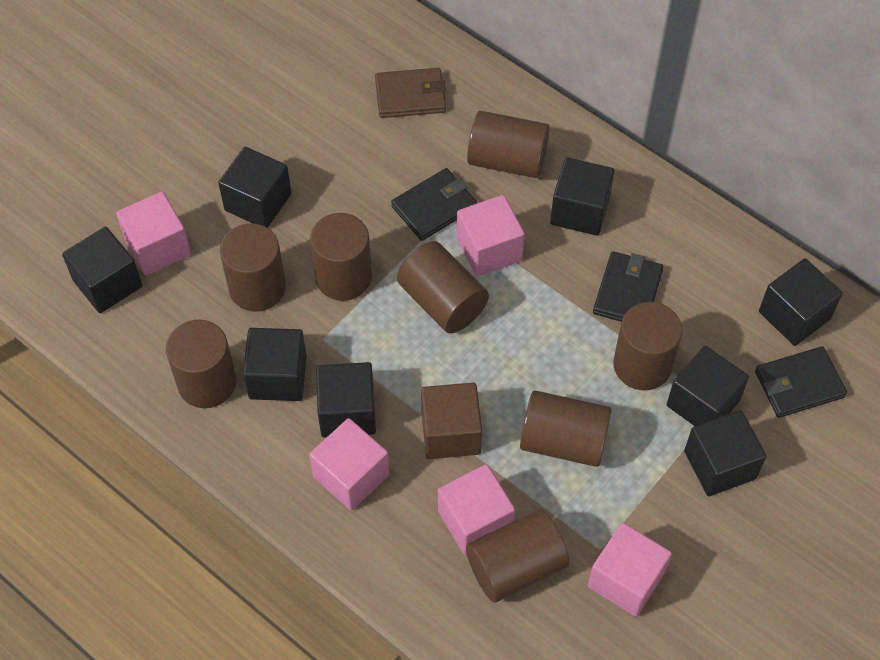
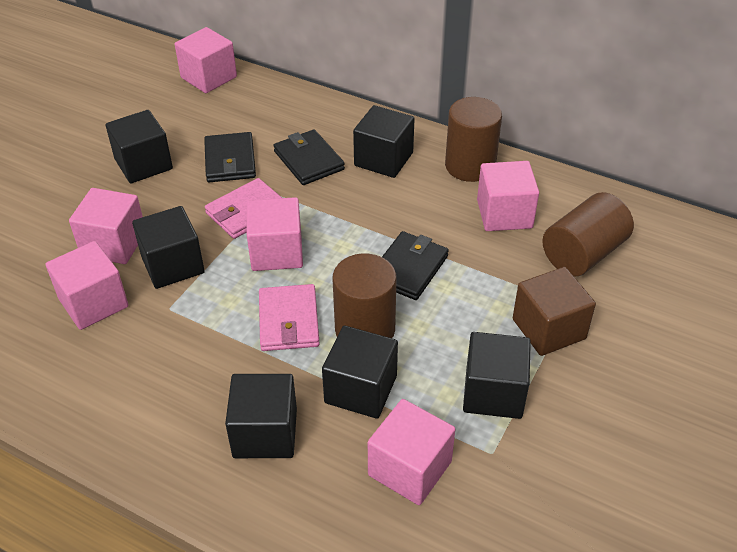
black cube: [62,227,142,313] [218,147,291,228] [243,328,307,401] [316,362,376,438] [550,157,614,236] [667,346,749,426] [684,410,767,497] [759,258,842,346] = 8 -> [106,110,173,183] [132,206,205,289] [225,374,297,458] [322,326,398,419] [353,105,415,178] [463,332,531,419] = 6
brown cylinder: [166,319,237,408] [220,224,286,311] [310,213,372,301] [397,241,489,333] [466,509,569,603] [467,111,550,178] [520,391,612,467] [613,302,683,390] = 8 -> [332,253,397,338] [445,97,502,182] [542,192,634,276] = 3
brown wallet: [375,68,446,118] = 1 -> none = 0
pink cube: [116,192,191,275] [309,418,390,511] [438,464,515,555] [457,195,525,277] [588,523,672,617] = 5 -> [46,241,128,330] [69,188,143,264] [175,27,237,93] [247,197,303,271] [368,399,455,505] [477,161,539,231] = 6
pink wallet: none = 0 -> [205,178,282,239] [259,284,320,351] = 2

